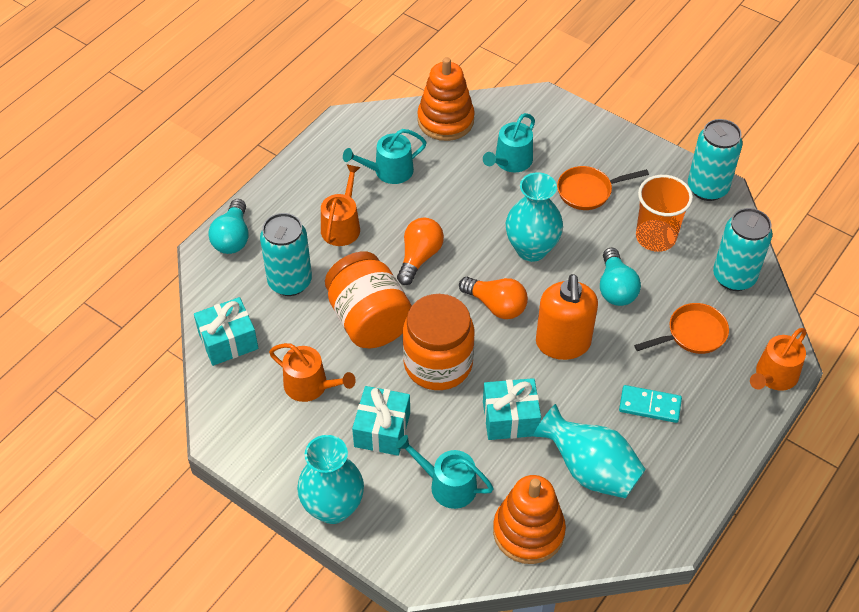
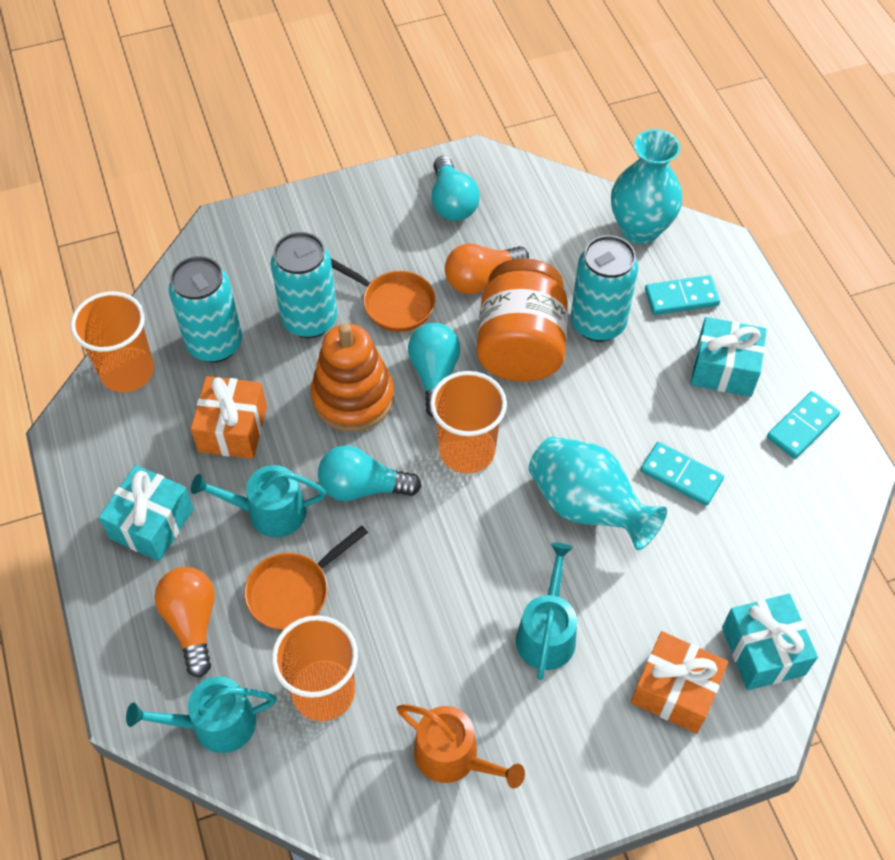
orange cup: [636,175,693,252] = 1 -> [71,292,154,392] [272,615,358,721] [430,371,507,474] = 3
orange gift: none = 0 -> [191,376,267,459] [631,631,728,734] = 2
orange jar: [325,251,412,348] [403,294,474,390] = 2 -> [477,258,568,382] = 1
orange soap dispenser: [536,274,598,360] = 1 -> none = 0
orange stacking toy: [417,57,475,141] [493,475,566,564] = 2 -> [311,323,394,432] = 1
orange watering can: [269,343,356,402] [321,164,361,246] [750,328,806,391] = 3 -> [397,704,525,788] = 1
turquoise domino: [619,385,682,423] = 1 -> [641,442,724,506] [645,275,720,315] [767,391,840,459] = 3
turquoise light bulb: [208,199,249,254] [600,248,641,306] = 2 -> [318,445,422,501] [408,323,460,418] [432,156,480,221] = 3
turquoise vase: [297,435,364,524] [506,172,563,262] [533,404,646,499] = 3 -> [529,436,667,550] [611,129,682,244] = 2

